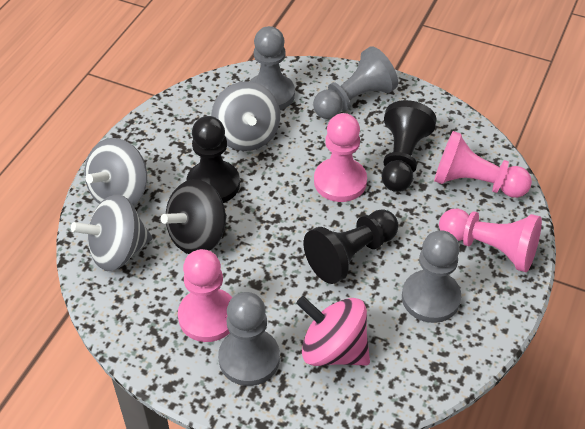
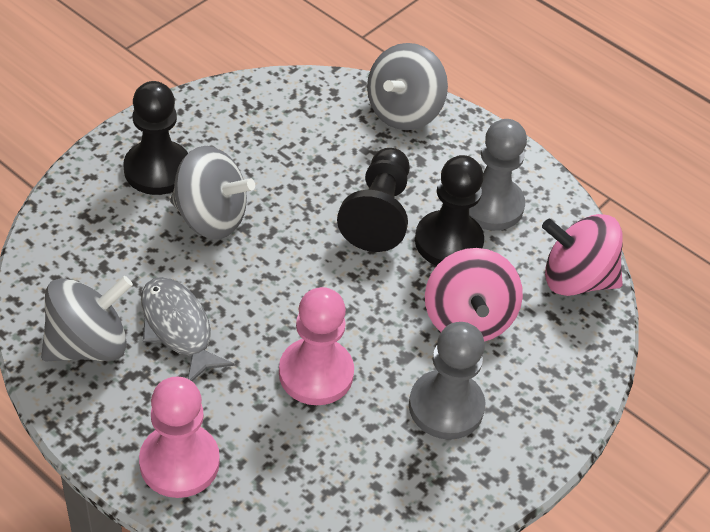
black spinning top: [161,179,227,254] = 1 -> none = 0
grey fish: none = 0 -> [141,277,235,381] = 1
grey pawn: [218,292,280,386] [249,26,295,110] [313,46,398,119] [402,230,461,323] = 4 -> [409,322,485,440] [469,119,527,231] = 2
pink pawn: [178,249,233,342] [314,113,367,202] [434,131,532,198] [439,209,542,272] = 4 -> [139,376,220,498] [279,287,354,405] = 2
pink spinning top: [296,296,370,366] = 1 -> [425,248,523,342] [542,214,623,296] = 2

